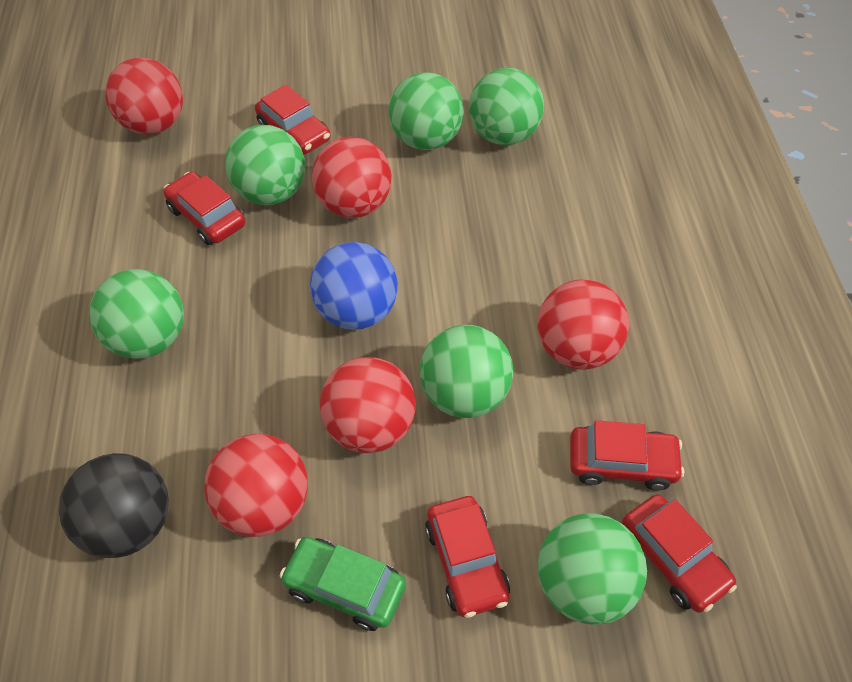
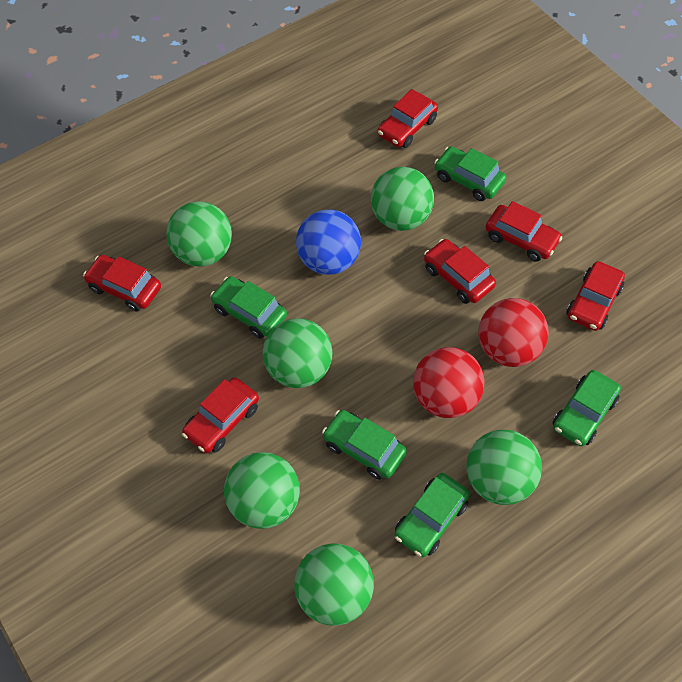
black ball: [59,453,169,558] = 1 -> none = 0
green car: [280,537,406,631] = 1 -> [210,276,287,339] [322,410,407,480] [394,473,470,557] [434,146,506,201] [553,370,621,446] = 5
red ball: [105,58,183,135] [204,434,308,537] [312,137,392,218] [320,357,416,453] [538,279,629,370] = 5 -> [413,347,485,418] [478,298,548,367] = 2
red car: [163,172,245,245] [255,84,331,154] [425,496,510,618] [570,420,684,490] [622,494,737,613] = 5 -> [83,255,161,312] [182,377,259,453] [378,89,438,148] [424,239,496,304] [486,201,562,262] [566,261,625,331] = 6

